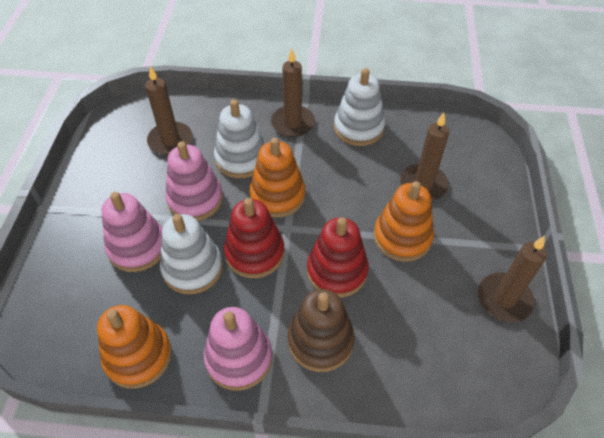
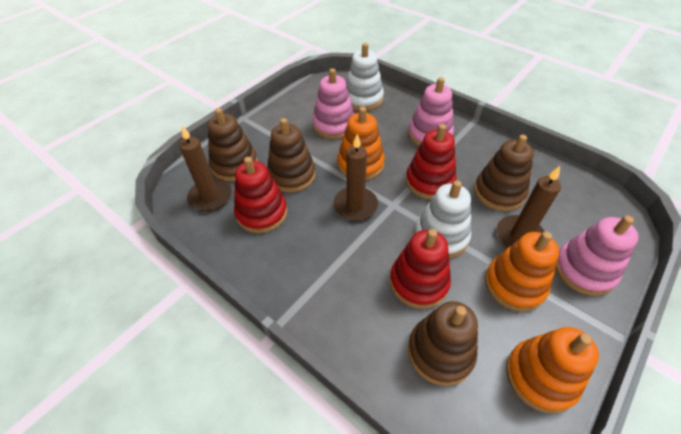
brown candle: [145,66,193,155] [271,49,315,137] [400,113,450,201] [478,236,547,322] = 4 -> [179,126,232,211] [333,134,378,221] [497,166,561,248] = 3
brown stacking toy: [288,289,355,372] = 1 -> [208,108,258,181] [267,118,315,193] [408,301,478,386] [474,135,534,211] = 4
red stacking toy: [224,198,284,278] [307,217,369,297] = 2 -> [234,157,287,233] [390,229,451,309] [406,124,456,200] = 3
white stacking toy: [160,214,223,294] [214,100,265,178] [334,68,385,146] = 3 -> [346,43,384,111] [414,180,471,259] = 2

